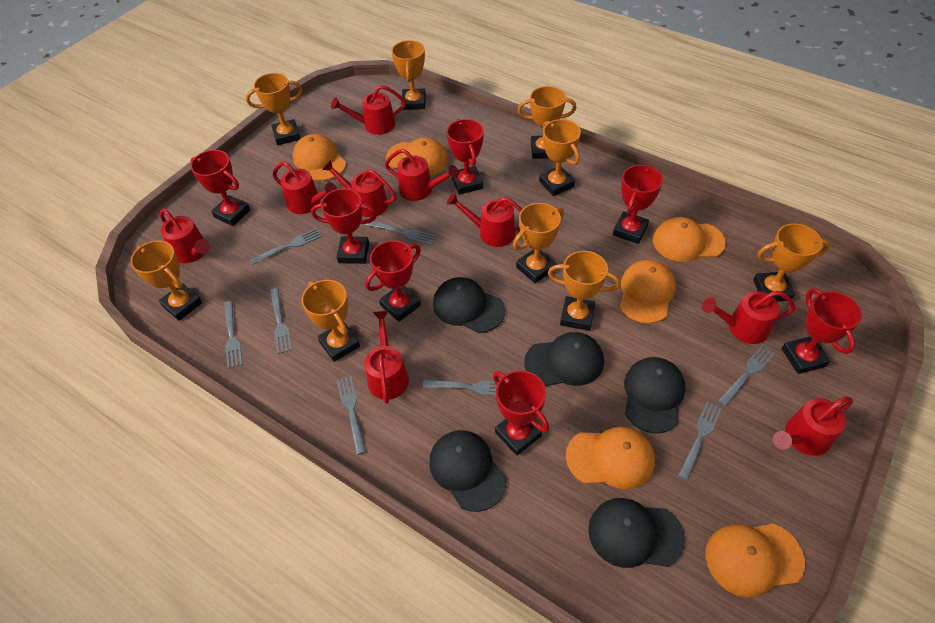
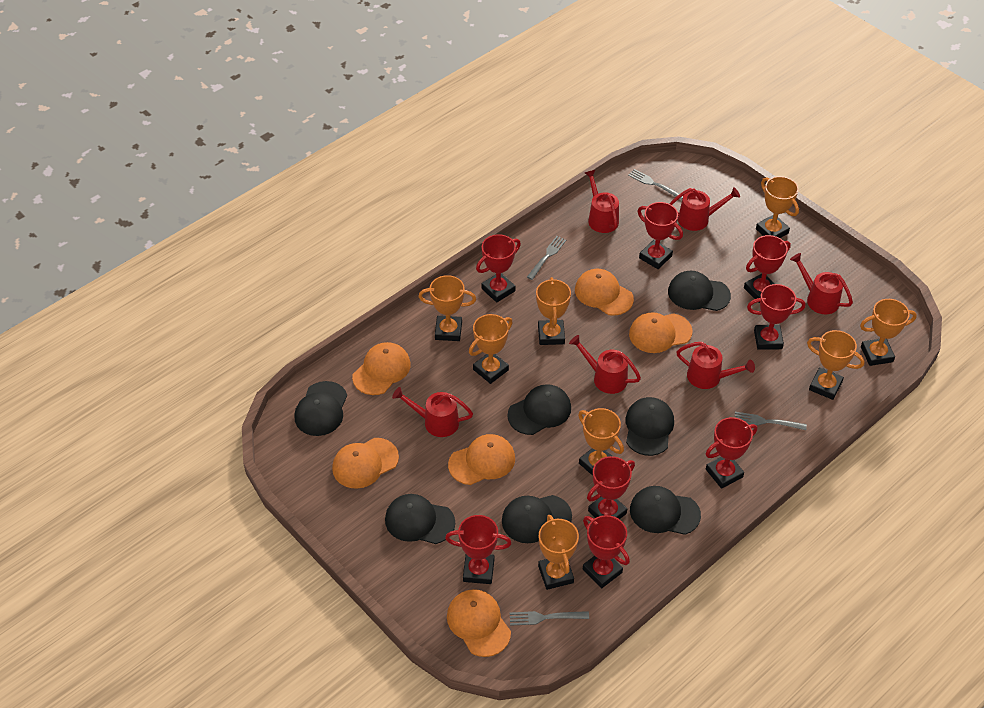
black cap: [429,430,506,512] [433,277,505,333] [524,332,604,386] [588,498,685,568] [624,357,686,434] = 5 -> [294,381,347,436] [385,494,455,544] [502,495,572,543] [507,384,571,435] [626,397,674,456] [630,486,701,535] [668,271,731,311] = 7
grey fork: [224,301,243,368] [250,228,322,265] [270,288,292,354] [337,376,366,455] [365,221,436,245] [423,380,497,396] [678,402,722,481] [718,345,775,406] = 8 -> [510,611,589,626] [527,236,566,280] [628,169,683,200] [734,412,807,430] = 4
orange trophy: [130,240,202,321] [246,73,303,145] [301,280,360,362] [391,40,426,110] [513,203,564,284] [518,86,576,159] [539,119,581,196] [548,251,620,331] [753,223,830,302] = 9 -> [418,275,476,341] [469,314,513,384] [536,277,571,345] [538,515,579,590] [578,408,624,476] [756,176,799,238] [807,330,865,400] [860,299,917,366] = 8
red trophy: [190,150,251,226] [311,188,377,264] [365,240,421,322] [447,119,484,195] [493,370,549,456] [613,165,663,244] [782,288,862,374] = 7 -> [445,515,511,584] [476,234,521,302] [583,515,630,588] [587,456,635,519] [638,202,683,269] [706,417,757,489] [744,235,791,303] [747,284,805,350] = 8
red watering can: [160,209,210,263] [273,162,337,214] [322,160,397,217] [331,85,406,135] [364,311,409,404] [385,149,459,201] [447,193,522,247] [702,290,796,344] [773,396,853,456] = 9 -> [392,387,473,437] [569,335,641,394] [585,170,619,233] [670,187,740,231] [676,342,755,389] [790,253,853,314] = 6

